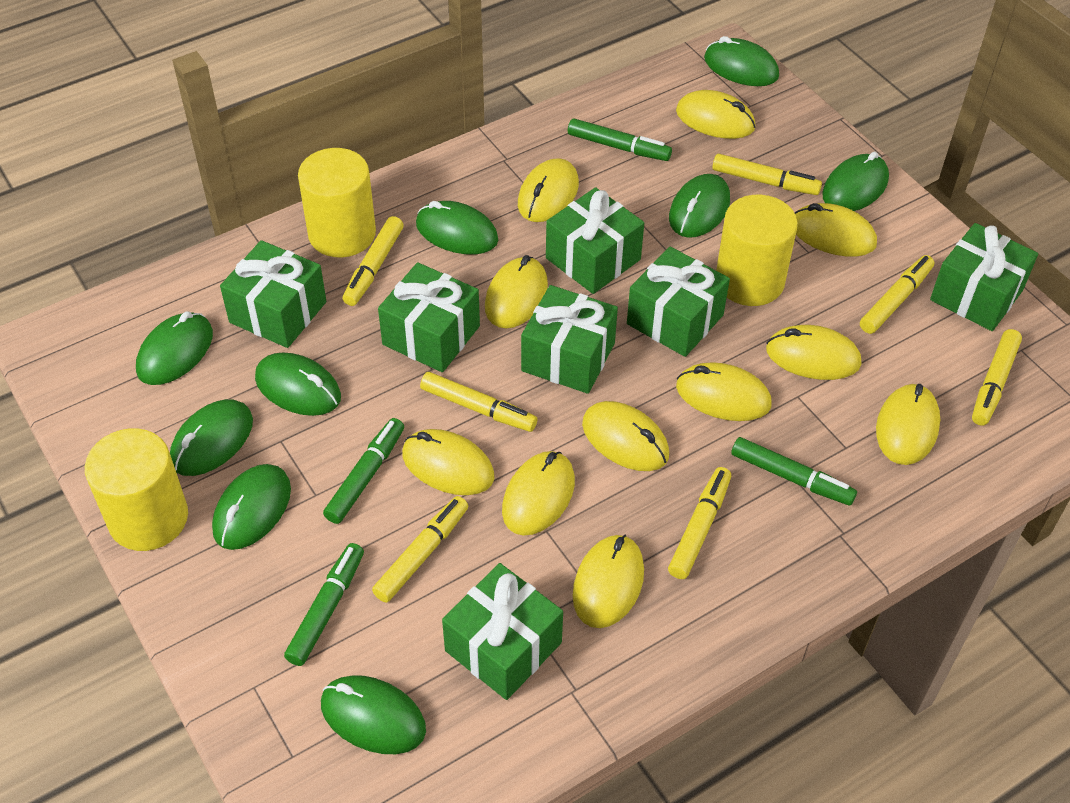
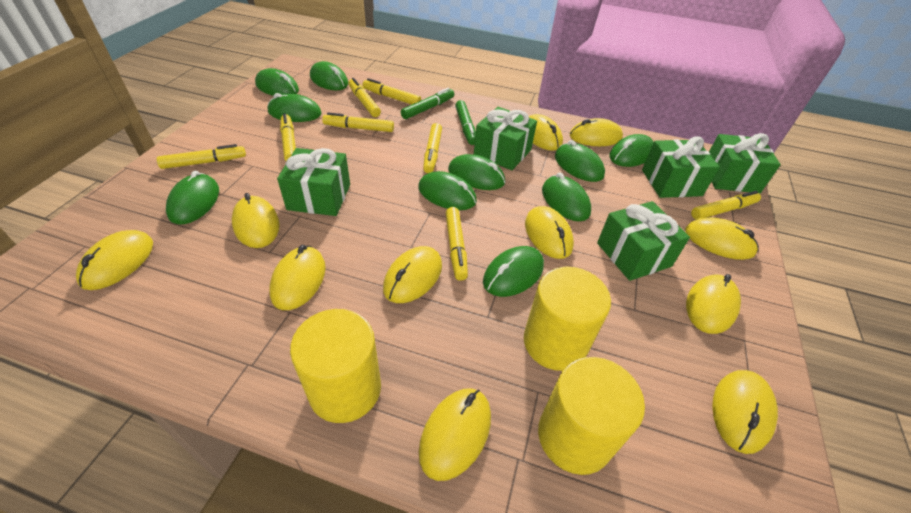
green gift: [220,240,327,348] [378,262,480,372] [442,563,563,700] [521,285,618,394] [546,187,644,294] [627,246,730,357] [930,223,1038,331] = 7 -> [277,148,350,216] [474,107,537,170] [597,201,690,281] [642,137,720,198] [709,133,781,193] = 5
green marker: [284,543,364,666] [323,418,404,524] [568,118,672,161] [731,437,857,506] = 4 -> [401,87,454,119] [455,100,476,145] = 2
green mouse: [136,312,213,385] [170,399,253,476] [212,464,291,550] [255,352,341,416] [321,675,426,754] [416,201,498,255] [669,174,730,238] [704,36,779,86] [822,151,889,211] = 9 -> [166,171,219,224] [255,68,299,96] [267,93,322,122] [310,61,348,90] [418,171,477,210] [448,154,505,190] [483,246,544,297] [542,173,591,221] [555,140,605,182] [609,134,654,167] = 10
yellow marker: [343,216,404,306] [372,496,468,603] [420,372,537,432] [668,467,731,579] [712,154,822,195] [860,255,934,334] [972,329,1022,426] = 7 -> [157,144,246,169] [280,113,296,161] [322,113,394,132] [348,78,381,117] [362,78,421,104] [423,123,442,173] [446,207,468,281] [691,191,761,220] = 8

